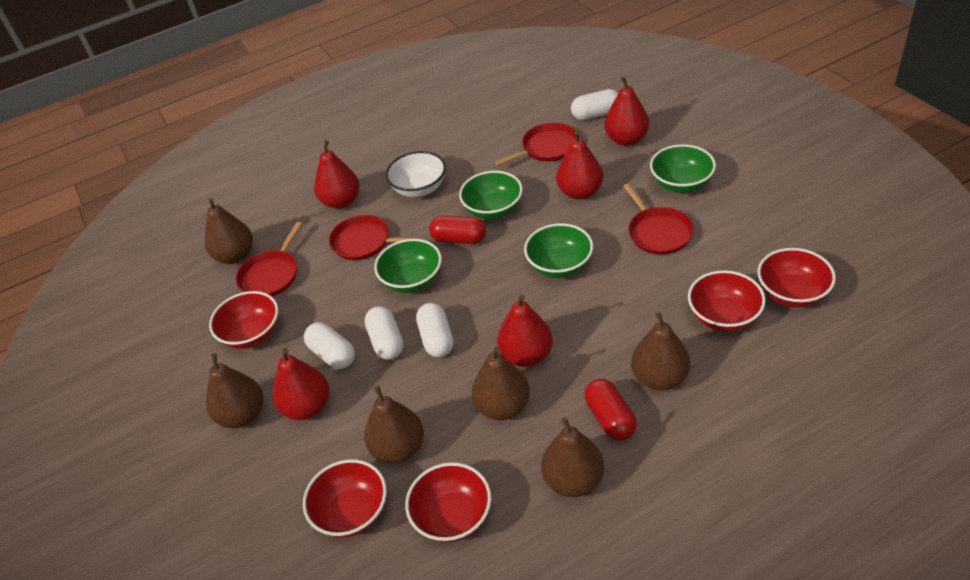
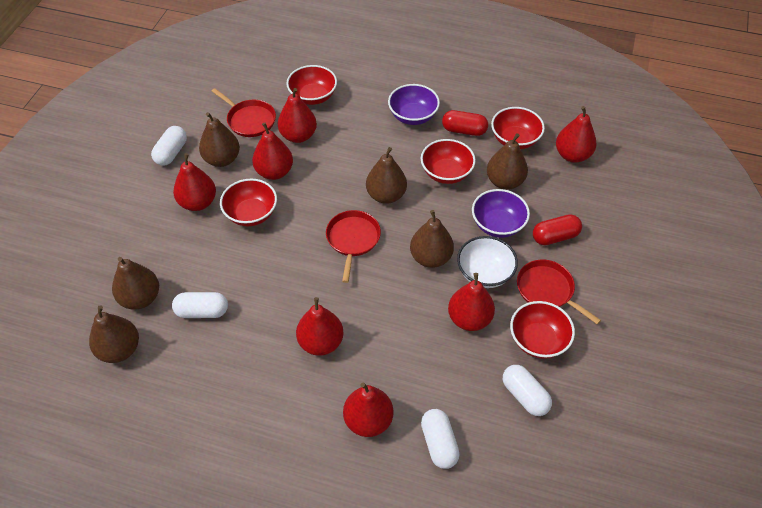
green bowl: [374,239,442,293] [459,171,523,219] [524,223,593,278] [650,144,716,193] = 4 -> none = 0
purple bowl: none = 0 -> [388,84,440,125] [472,189,530,238] = 2
red pan: [236,222,302,296] [329,215,423,260] [495,123,576,166] [623,183,694,255] = 4 -> [212,88,276,137] [326,210,381,283] [517,260,601,324] = 3
red pear: [273,348,329,420] [314,140,360,209] [497,294,553,367] [556,131,603,200] [604,76,649,146] = 5 -> [173,153,216,211] [252,123,293,180] [278,88,317,143] [296,297,344,356] [343,382,393,437] [448,273,495,331] [556,106,597,163] = 7

